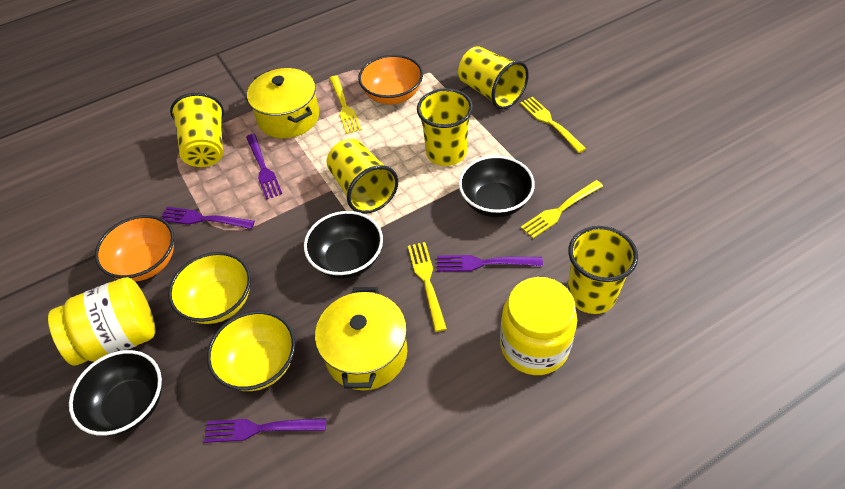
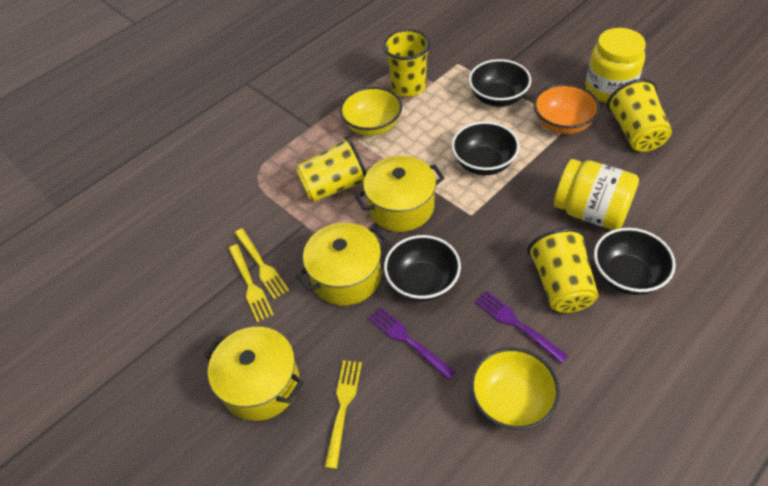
black bowl: [69,350,162,436] [304,211,383,279] [459,155,535,217] = 3 -> [384,235,461,301] [452,122,520,175] [469,59,531,107] [594,228,676,295] = 4
orange bowl: [95,215,174,282] [358,55,423,105] = 2 -> [534,84,600,134] = 1
purple fork: [162,207,255,229] [204,418,326,443] [246,134,282,200] [437,255,543,272] = 4 -> [368,307,456,380] [475,291,568,364] = 2
yellow cup: [170,93,224,167] [327,139,398,214] [417,88,473,166] [458,46,529,110] [567,226,638,314] = 5 -> [296,137,366,202] [383,29,430,97] [527,228,598,313] [607,79,672,152] = 4
yellow fork: [329,75,362,134] [408,242,447,332] [520,97,586,153] [521,180,603,238] = 4 -> [228,244,274,322] [234,228,289,299] [325,360,362,469] = 3
yellow pot: [247,68,319,138] [315,287,407,390] = 2 -> [204,327,304,421] [296,223,388,306] [355,156,445,232] = 3

